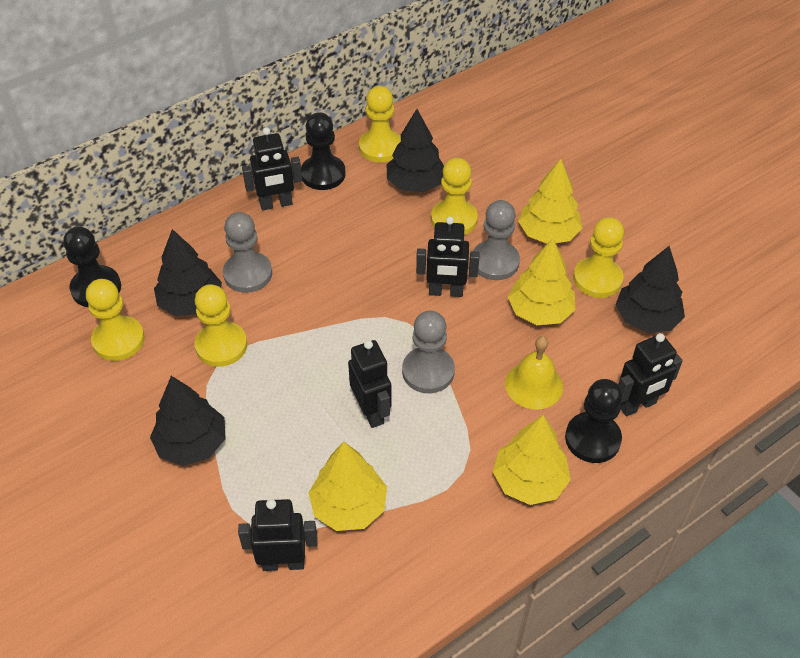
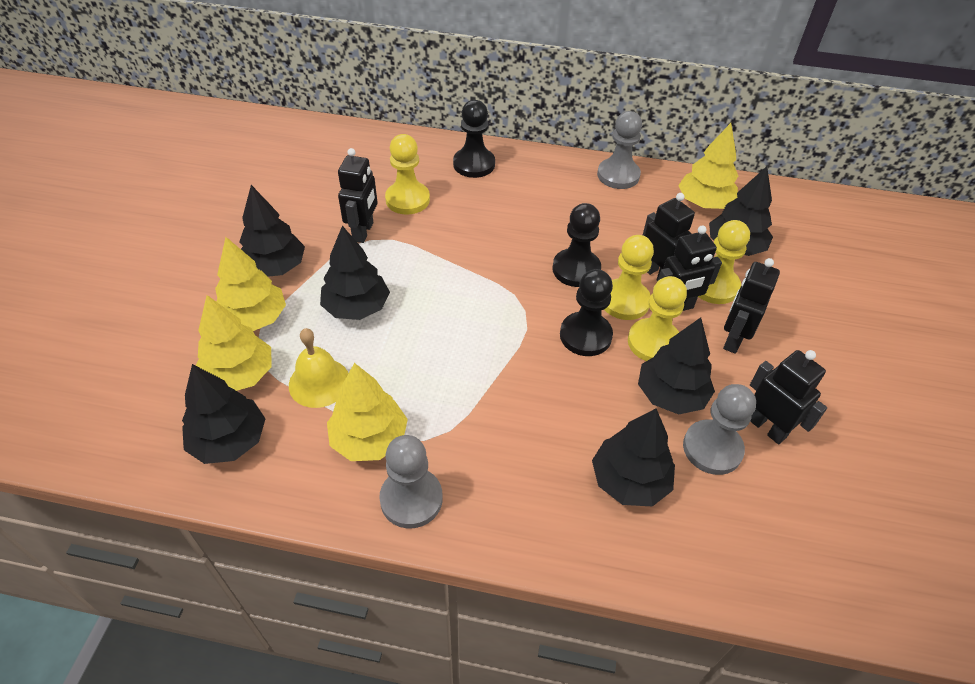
black tree: [150,376,226,466] [154,229,222,316] [387,109,444,192] [616,246,685,333] = 4 -> [182,364,266,464] [239,185,305,277] [320,226,390,320] [592,408,675,507] [638,317,715,414] [709,166,773,256] = 6
yellow pawn: [86,279,145,361] [194,284,247,367] [359,86,401,162] [431,158,478,235] [573,217,624,298] = 5 -> [385,134,430,215] [604,235,654,320] [628,276,687,361] [698,220,750,304] = 4

